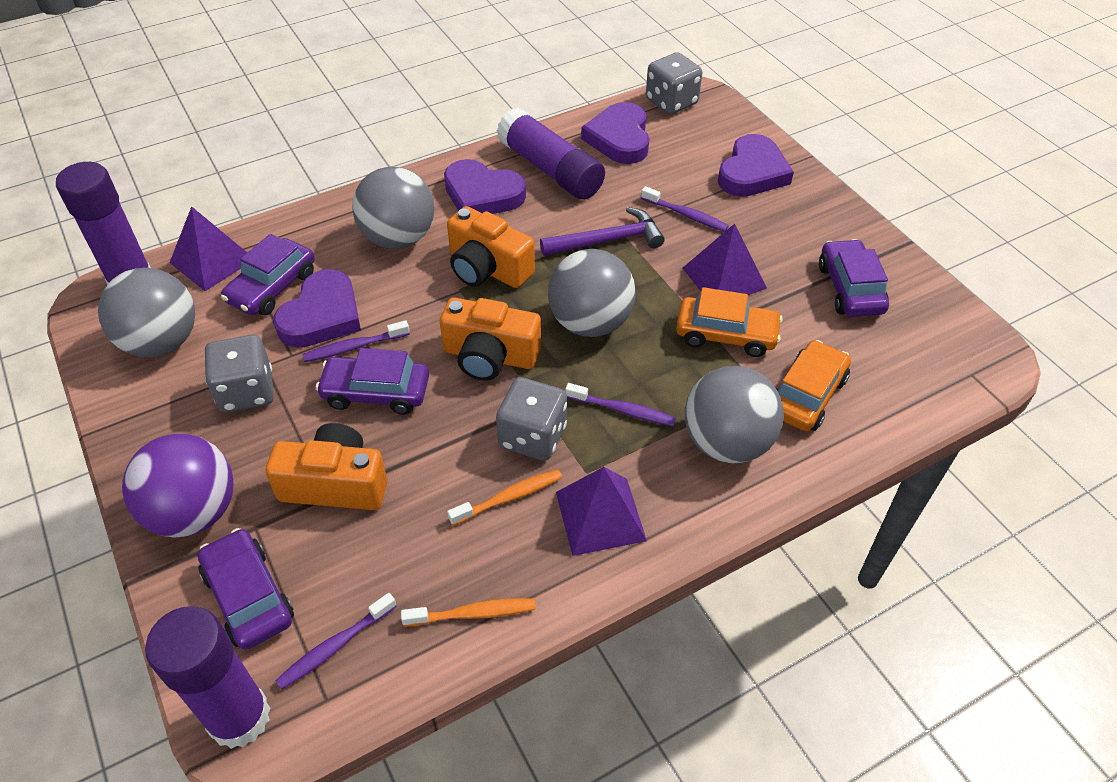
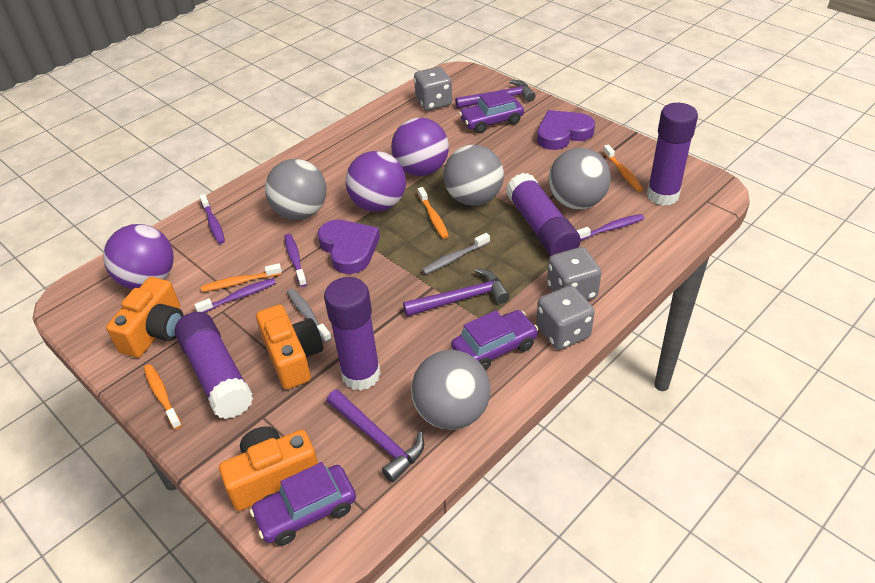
grey toothbrush: none = 0 -> [287,288,332,343] [422,233,490,275] = 2
orange car: [676,287,783,357] [776,340,851,431] = 2 -> none = 0
orange toothbrush: [401,598,536,627] [447,469,562,525] = 2 -> [144,364,182,429] [201,263,282,292] [418,187,449,239] [603,145,643,192] = 4
purple ball: [122,434,233,538] = 1 -> [103,224,174,289] [346,151,406,212] [391,118,449,176] = 3
purple car: [198,528,294,650] [221,234,315,316] [316,348,429,415] [819,239,889,317] = 4 -> [250,462,356,546] [451,310,539,370] [459,89,524,133] = 3
purple glue stick: [56,162,151,285] [145,606,271,749] [497,108,605,199] = 3 -> [174,312,253,419] [324,277,381,391] [506,173,581,256] [647,103,698,206] = 4
purple hammer: [540,207,665,256] = 1 -> [327,389,424,483] [403,268,510,317] [455,80,535,109] = 3
purple heart: [273,269,361,348] [444,159,526,214] [581,102,649,164] [718,134,794,197] = 4 -> [317,220,380,274] [537,110,595,150] = 2
purple pyramid: [170,206,247,291] [556,467,647,556] [683,223,767,295] = 3 -> none = 0

